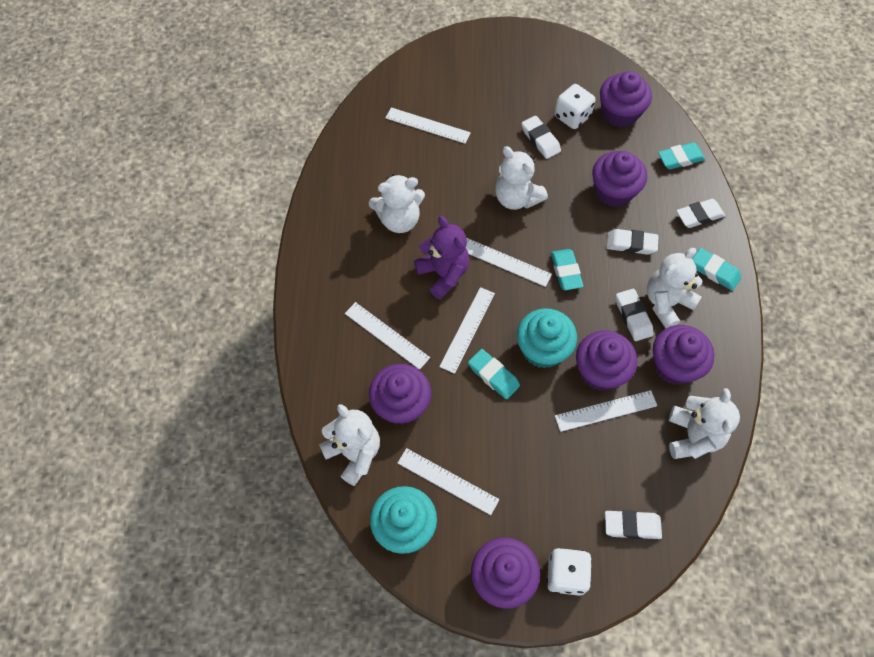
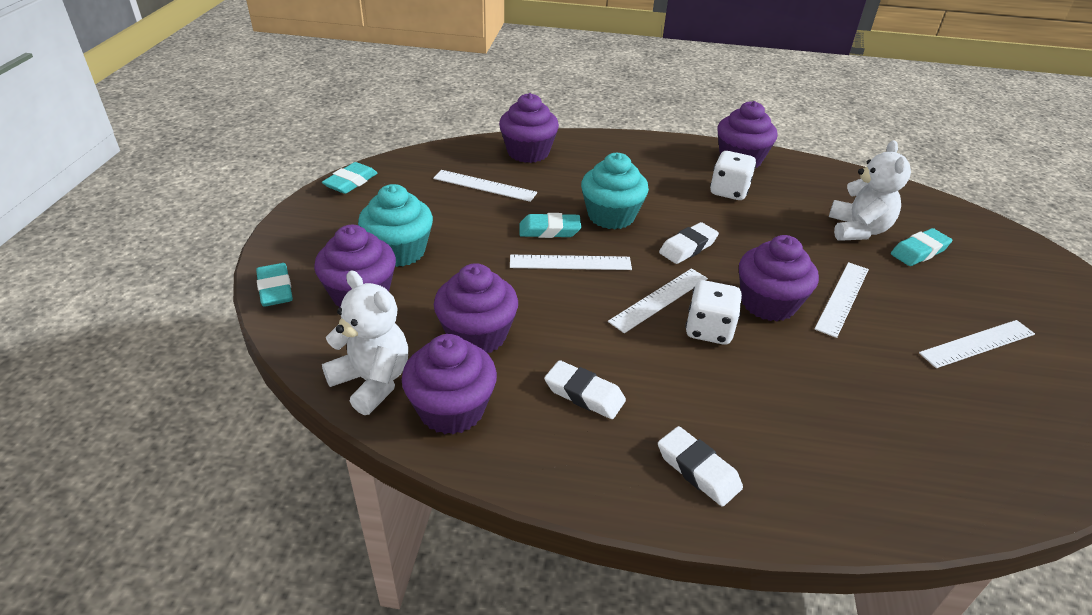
purple teddy bear: [414,216,470,300] = 1 -> none = 0
white eraser: [522,116,561,159] [605,510,662,539] [606,229,659,255] [616,289,654,341] [677,199,725,228] = 5 -> [544,360,626,419] [658,426,743,507] [659,222,719,264] = 3
white ruler: [345,302,430,370] [386,107,471,144] [398,448,499,515] [439,287,495,374] [466,238,552,287] [555,390,657,432] = 6 -> [433,170,537,202] [510,255,632,270] [608,268,708,333] [815,262,869,338] [919,320,1035,368] = 5
white teddy bear: [319,404,380,486] [369,174,425,233] [495,146,548,210] [647,248,703,328] [668,388,740,459] = 5 -> [322,271,409,415] [829,140,911,241] = 2

